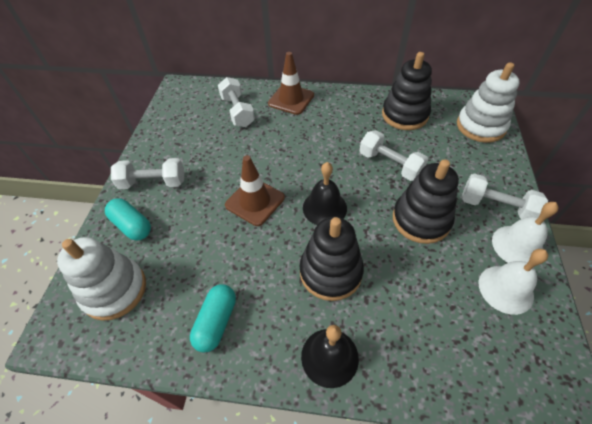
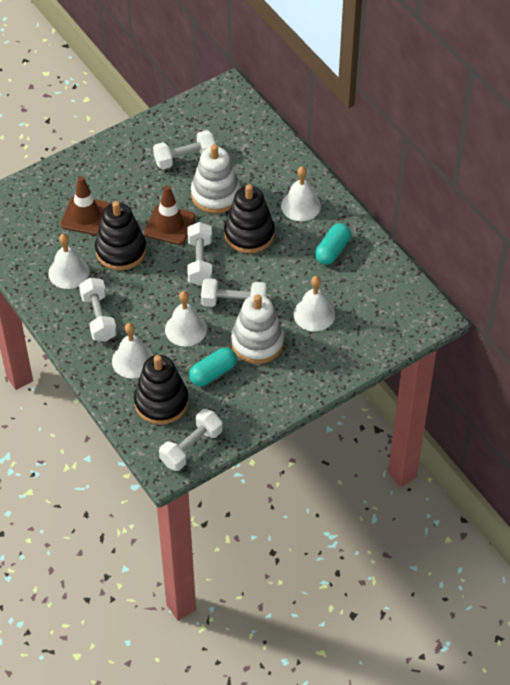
black bell: [301,325,359,388] [303,162,347,225] = 2 -> none = 0
white bell: [479,249,548,315] [492,202,558,263] = 2 -> [48,234,90,289] [112,323,154,378] [165,291,207,346] [281,166,321,221] [294,276,335,331] = 5
white dumbbell: [111,158,184,189] [218,77,255,127] [359,130,428,181] [462,173,548,219] = 4 -> [79,278,117,342] [153,130,216,170] [159,409,223,471] [187,222,212,286] [201,278,267,307] = 5

